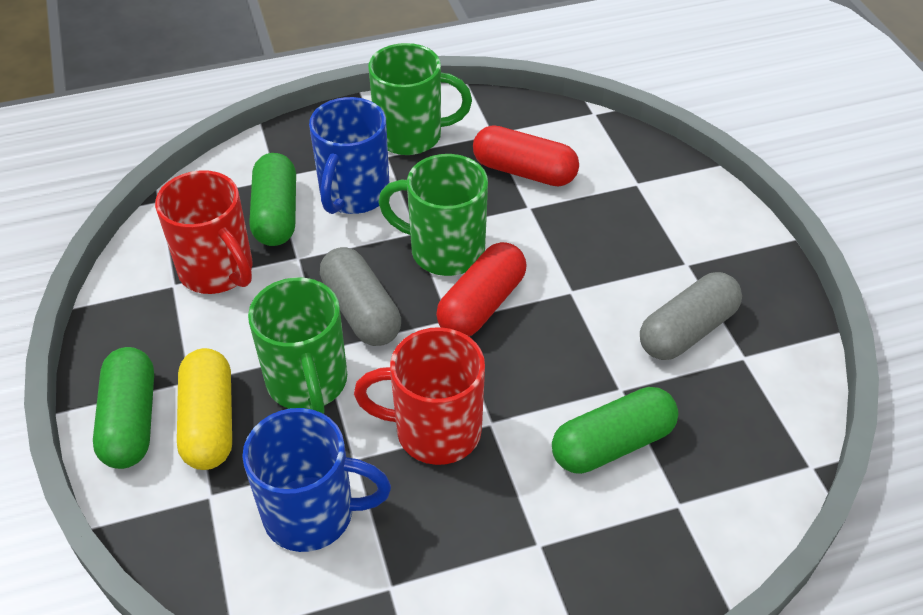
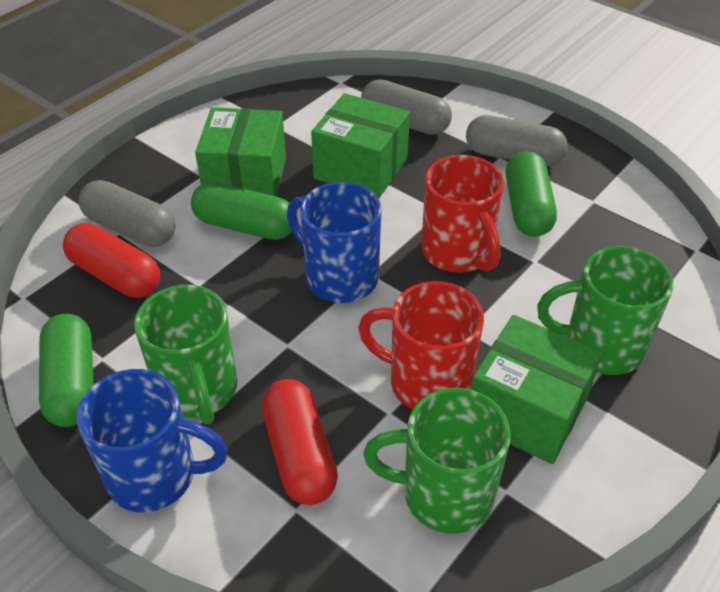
green box: none = 0 -> [195,107,286,197] [311,93,410,199] [471,315,602,464] = 3
grey capsule: [320,247,401,346] [640,272,742,360] = 2 -> [79,180,175,247] [361,79,452,135] [466,115,568,167] = 3
yellow capsule: [177,348,232,470] = 1 -> none = 0

